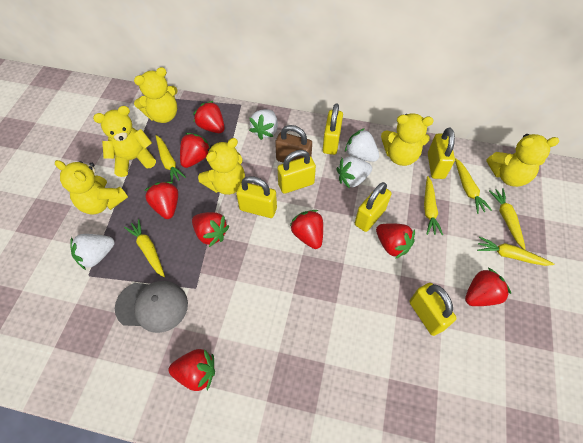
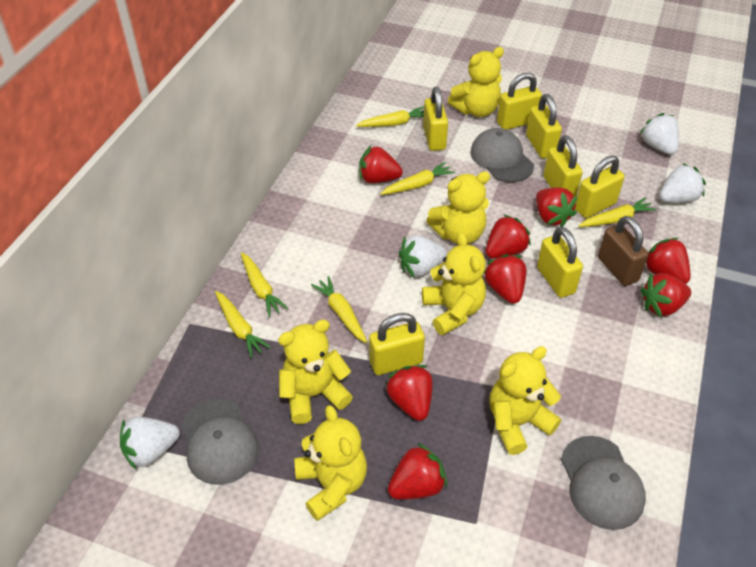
grey cap: [115,281,188,333] = 1 -> [181,399,259,485] [470,128,534,182] [561,436,646,530] = 3
yellow padlock: [236,176,277,218] [277,150,316,194] [323,104,343,155] [355,182,392,232] [409,283,457,336] [428,128,455,179] = 6 -> [369,313,425,375] [423,87,448,151] [497,73,542,130] [526,94,562,158] [537,227,583,298] [544,135,583,197] [575,155,625,218] = 7

